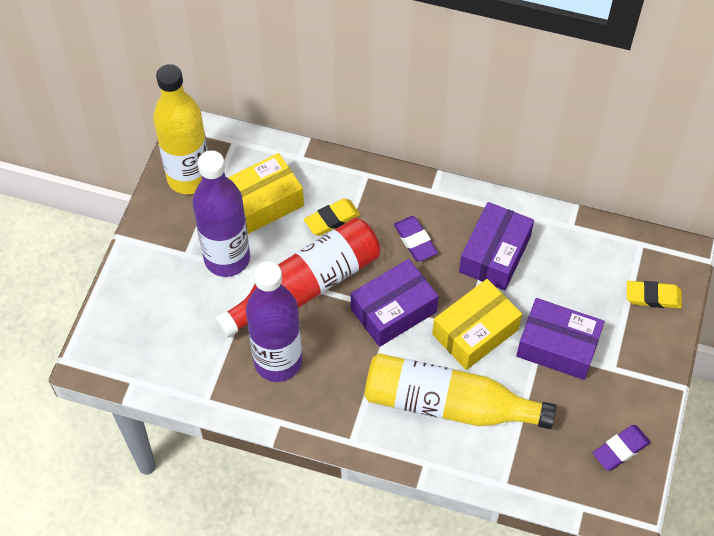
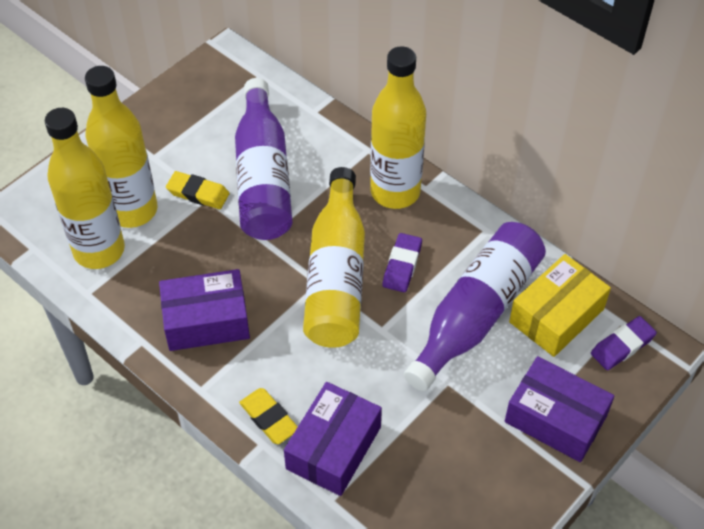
red bottle: [215,218,381,338] = 1 -> none = 0
yellow bottle: [153,64,208,194] [364,353,556,429] = 2 -> [45,108,125,269] [85,66,158,228] [303,167,365,348] [370,46,426,209] = 4
yellow box: [228,153,304,234] [432,279,522,370] = 2 -> [509,254,611,357] = 1

